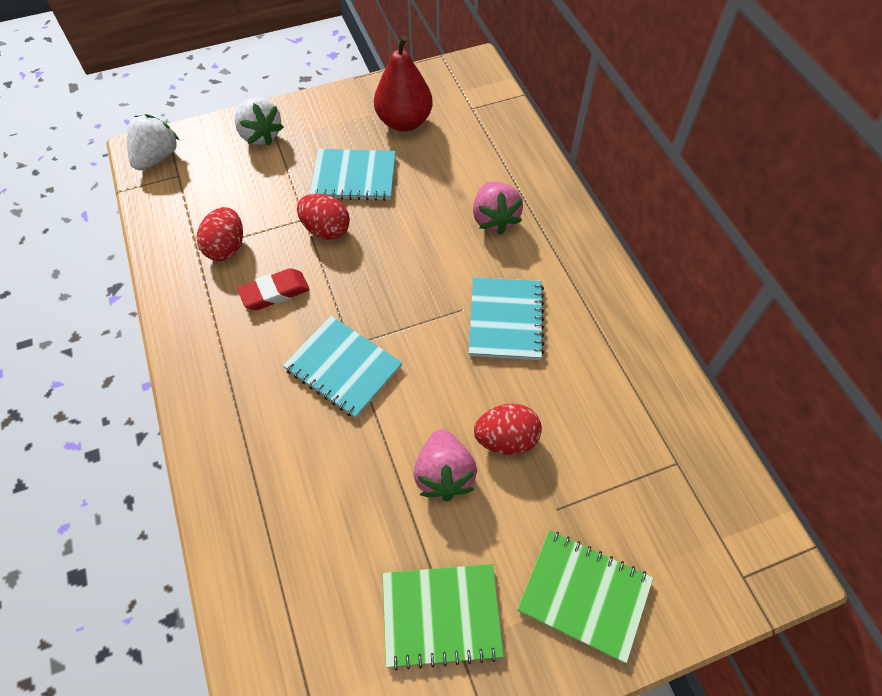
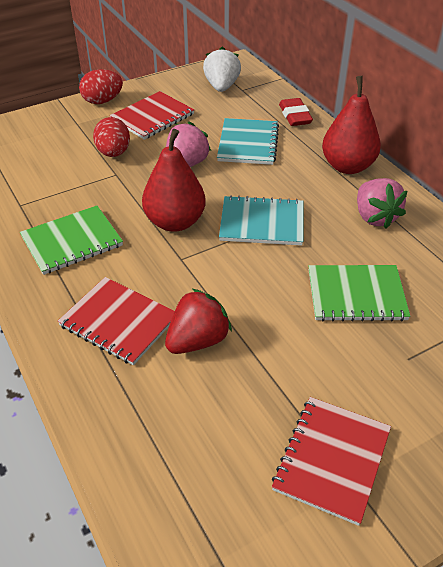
red egg: [197,207,243,261] [297,193,350,240] [474,403,542,455] = 3 -> [79,69,123,104] [93,117,130,157] = 2
red notebook: none = 0 -> [58,277,175,365] [110,91,194,140] [272,397,391,526] = 3
red pear: [374,35,433,132] = 1 -> [142,129,206,232] [322,76,381,174] = 2
red strawberry: none = 0 -> [165,289,232,354] = 1
turquoise notebook: [283,316,402,418] [310,149,396,201] [469,277,544,360] = 3 -> [217,118,279,165] [219,195,303,245] = 2
white strawberry: [127,114,180,170] [235,97,284,146] = 2 -> [203,47,241,92] = 1

